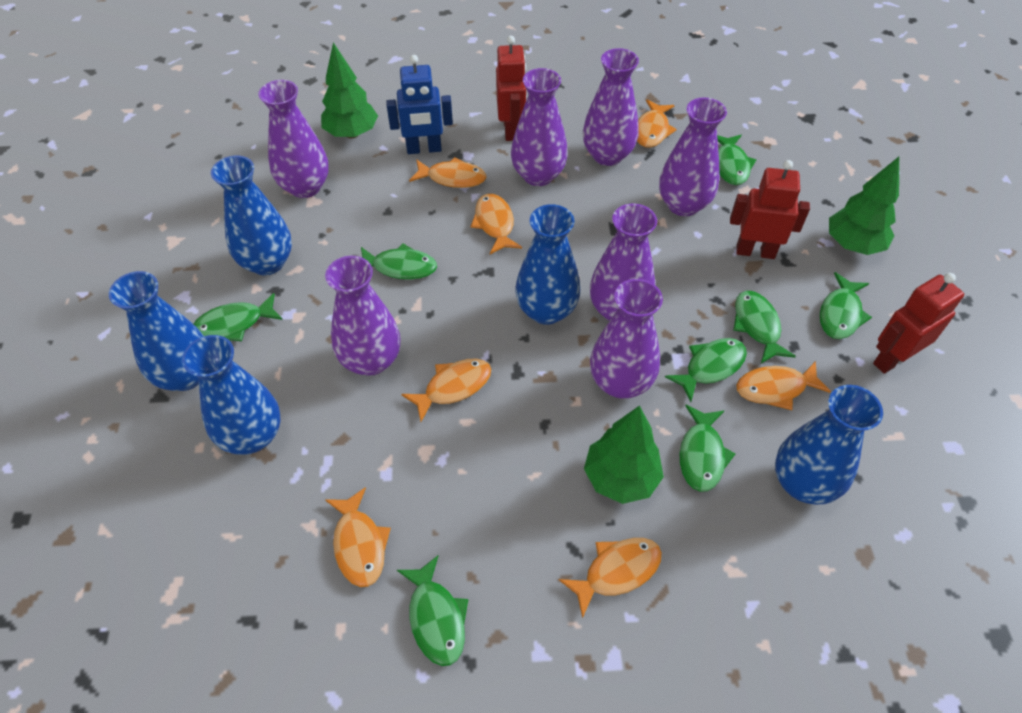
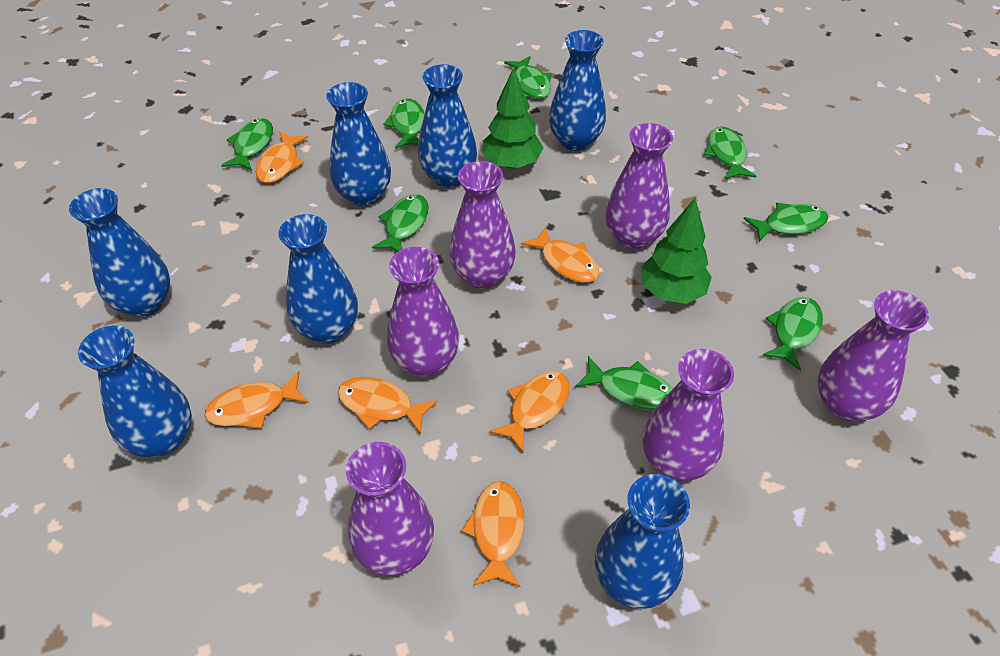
blue robot: [386,55,453,154] = 1 -> none = 0
blue vase: [109,271,204,391] [182,335,281,455] [211,156,292,275] [515,204,580,325] [775,385,883,504] = 5 -> [69,188,170,317] [78,326,192,457] [279,214,358,344] [326,82,391,206] [418,64,477,188] [549,30,606,151] [595,474,690,609] = 7
green tree: [321,43,378,138] [584,406,664,504] [829,157,899,255] = 3 -> [483,68,543,169] [641,198,712,304] = 2
orange fish: [325,487,391,587] [401,358,491,422] [409,157,487,188] [470,194,522,254] [559,538,662,618] [637,100,677,148] [736,361,831,410] = 7 -> [204,371,309,429] [256,131,308,183] [338,377,437,434] [461,481,524,587] [489,371,569,454] [521,226,599,283] = 6
purple vase: [258,80,329,198] [325,256,401,376] [511,68,568,186] [583,48,639,166] [590,204,657,321] [590,279,663,398] [659,98,727,216] = 7 -> [346,442,434,576] [387,247,459,377] [449,161,516,289] [606,123,673,249] [643,349,734,481] [818,290,929,421] = 6
red robot: [496,36,527,141] [730,160,810,259] [873,273,964,374] = 3 -> none = 0

